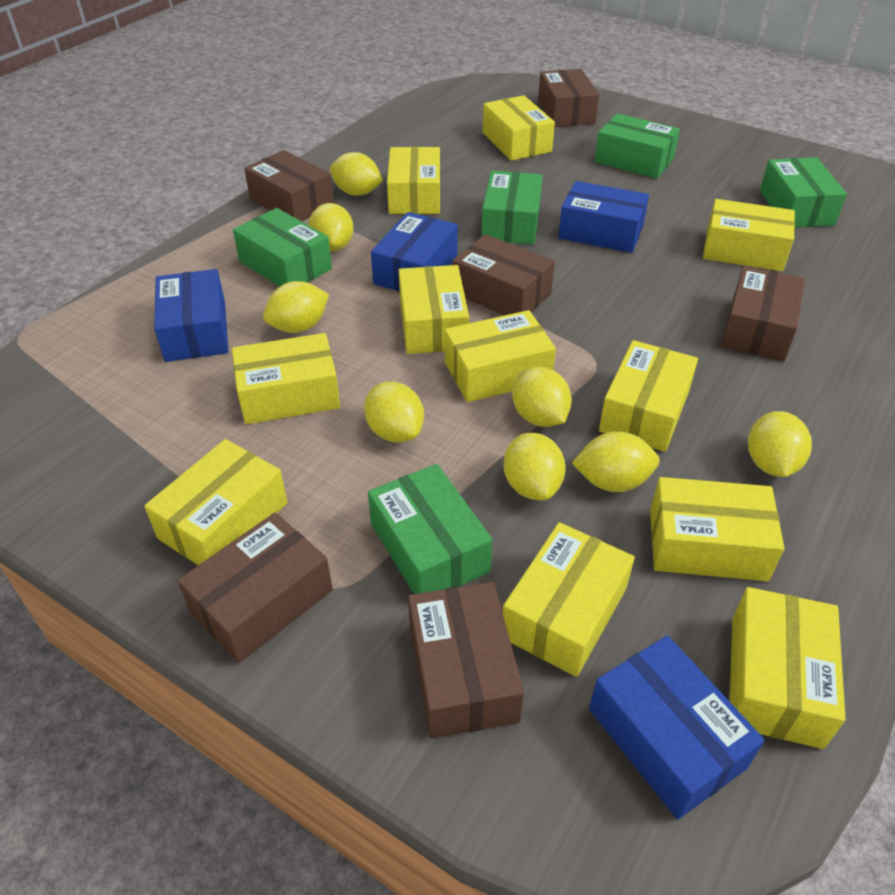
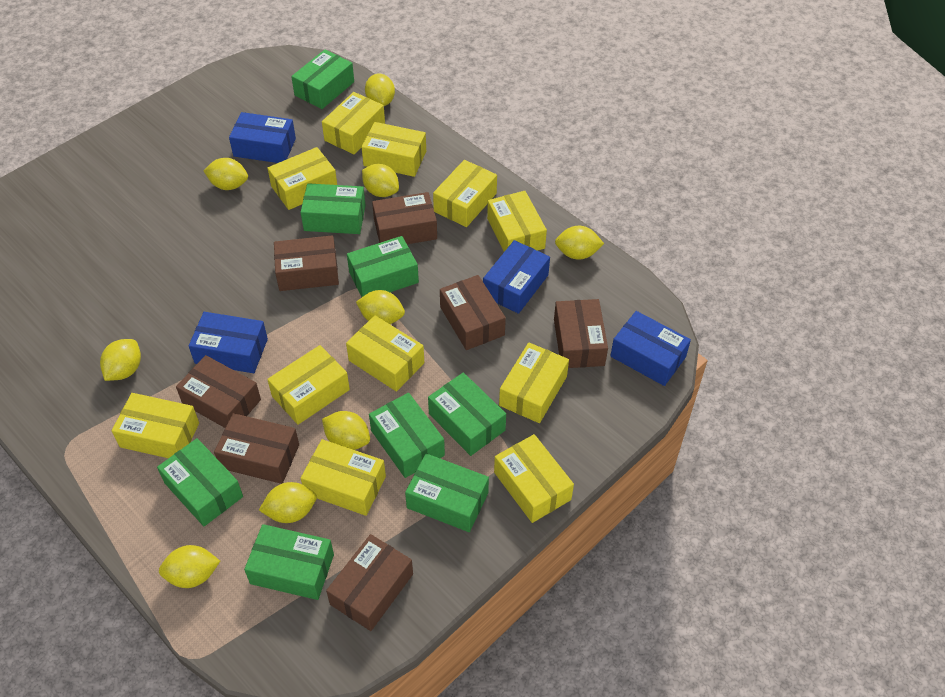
brown box: [178,513,333,663] [244,150,334,221] [408,582,524,739] [452,234,555,315] [538,69,599,127] [721,266,805,361] = 6 -> [176,355,261,428] [214,413,299,484] [274,235,339,291] [326,534,413,631] [372,192,437,244] [440,275,506,350] [554,299,608,368] = 7
green box: [233,208,332,287] [368,464,492,594] [481,171,543,245] [594,113,680,179] [760,157,847,228] = 5 -> [157,438,243,526] [244,524,334,600] [291,49,354,109] [301,183,366,234] [347,236,419,297] [369,393,445,478] [405,453,489,532] [428,372,506,456] = 8
yellow lemon: [263,281,329,333] [308,203,354,251] [330,152,383,196] [364,382,424,442] [504,433,566,500] [512,367,572,427] [572,431,660,492] [748,411,812,477] = 8 -> [100,339,141,381] [159,545,220,588] [204,158,248,190] [259,482,317,523] [322,411,370,450] [356,290,405,324] [362,164,399,197] [365,74,395,106] [555,226,604,260] = 9

